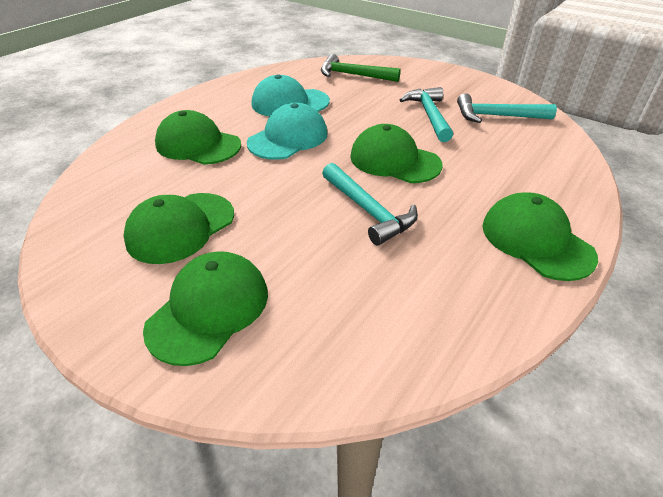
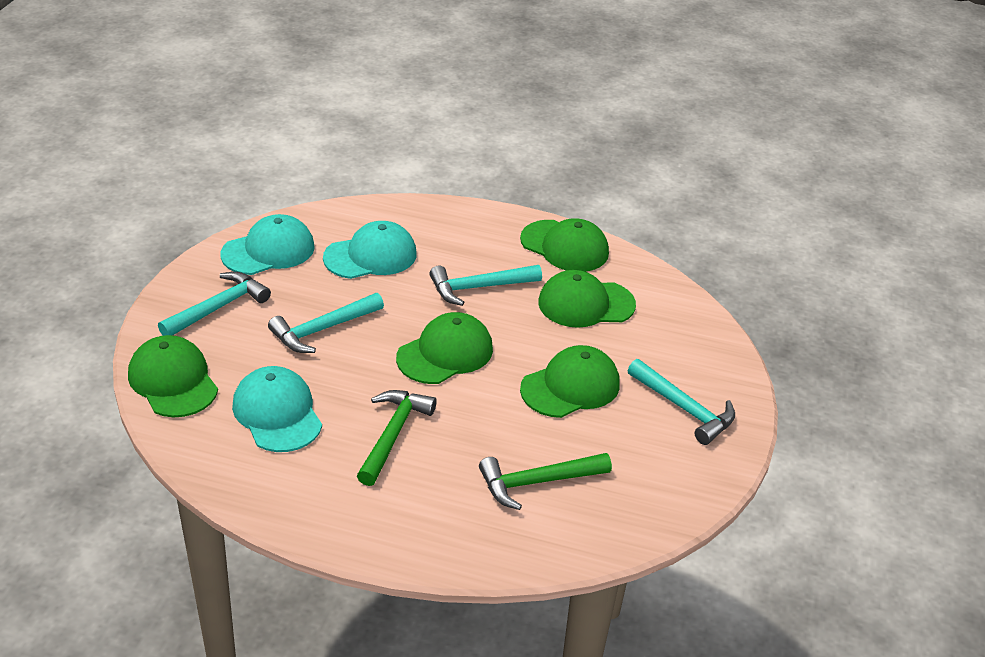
green hammer: [321,54,401,82] = 1 -> [357,390,437,486] [479,453,612,510] = 2
turquoise cap: [247,103,328,160] [252,74,330,116] = 2 -> [221,214,315,275] [232,366,322,452] [323,221,417,279] = 3
turquoise hammer: [322,163,418,246] [400,87,453,142] [457,93,557,123] = 3 -> [158,272,271,336] [268,293,384,353] [429,265,542,306] [628,359,735,445] = 4

